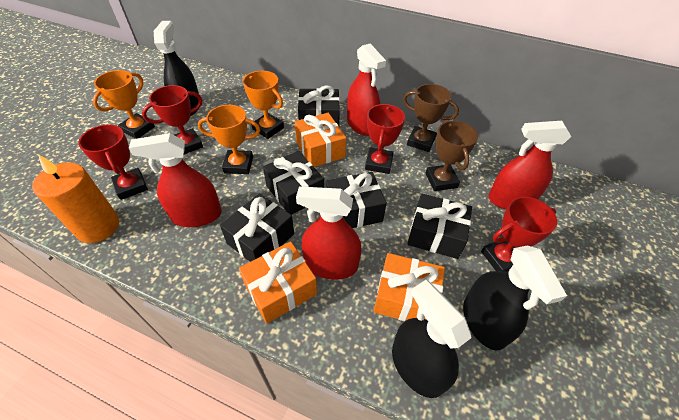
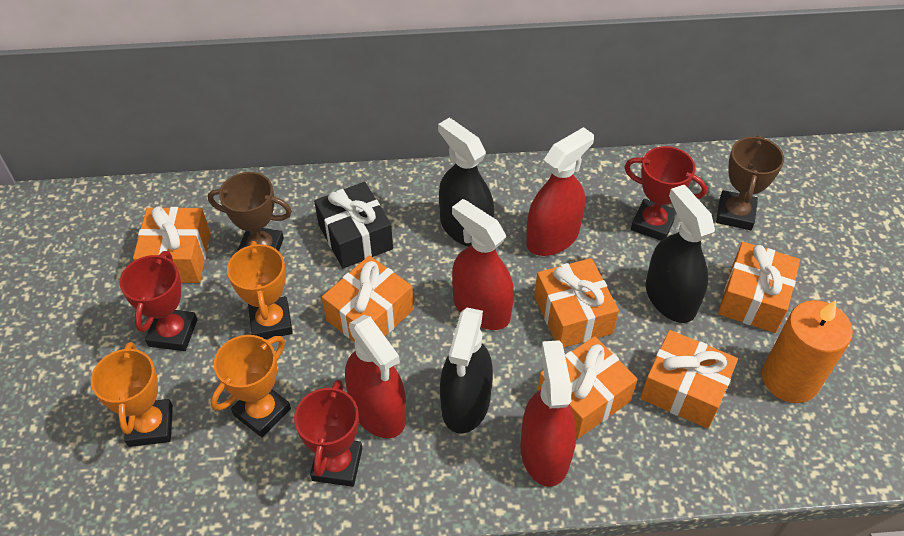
black gift: [220,194,294,262] [263,151,324,215] [298,86,340,125] [326,172,387,228] [407,194,472,259] = 5 -> [314,182,393,269] = 1
orange gift: [239,241,317,324] [295,113,346,167] [373,253,445,321] = 3 -> [133,206,210,283] [322,256,414,342] [534,258,619,348] [538,336,638,439] [640,330,738,428] [718,242,800,333] = 6
red trophy: [78,124,148,200] [142,85,203,154] [365,104,405,174] [481,197,557,272] = 4 -> [120,251,197,351] [294,380,362,487] [624,146,707,241] = 3

